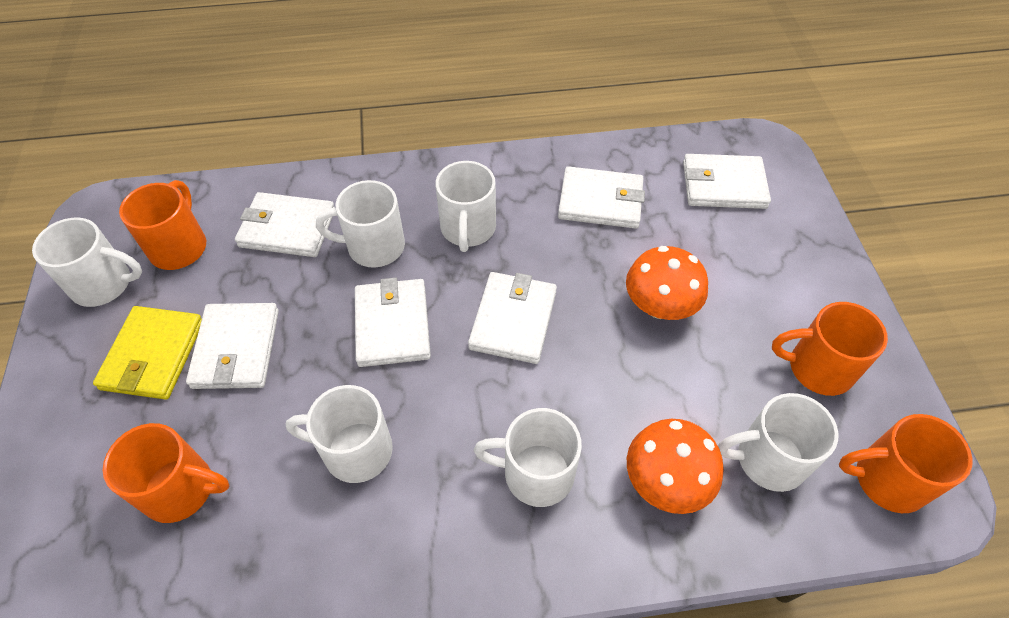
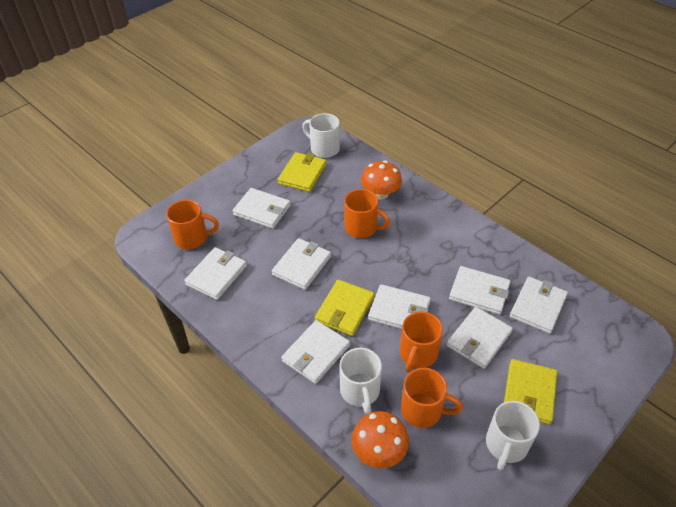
white mug: [32,217,142,307] [286,385,393,483] [316,180,405,268] [435,161,496,252] [474,408,582,507] [718,393,839,492] = 6 -> [302,113,340,158] [339,348,382,414] [486,401,540,470] = 3
white wallet: [186,303,279,389] [235,192,335,257] [355,277,431,367] [468,272,557,364] [558,166,645,229] [683,154,771,209] = 6 -> [184,247,247,300] [232,188,291,229] [272,238,331,290] [281,320,350,384] [368,284,431,329] [447,307,513,369] [449,266,511,315] [510,277,568,334] = 8
yellow wallet: [93,306,202,400] = 1 -> [278,152,326,192] [315,279,374,336] [504,359,557,425] = 3

